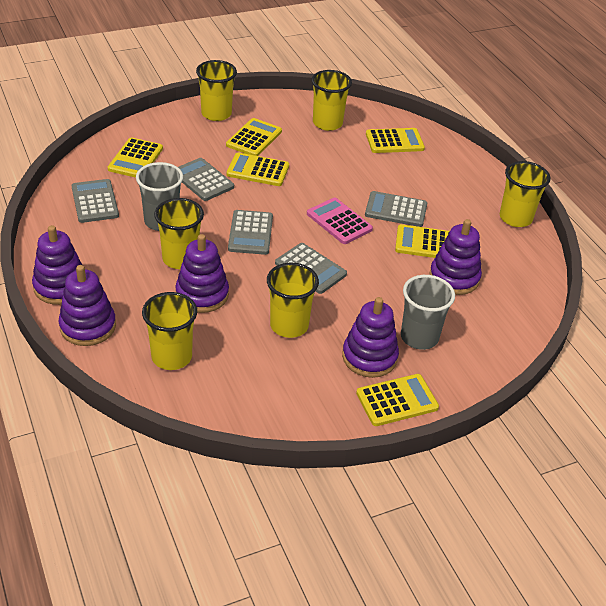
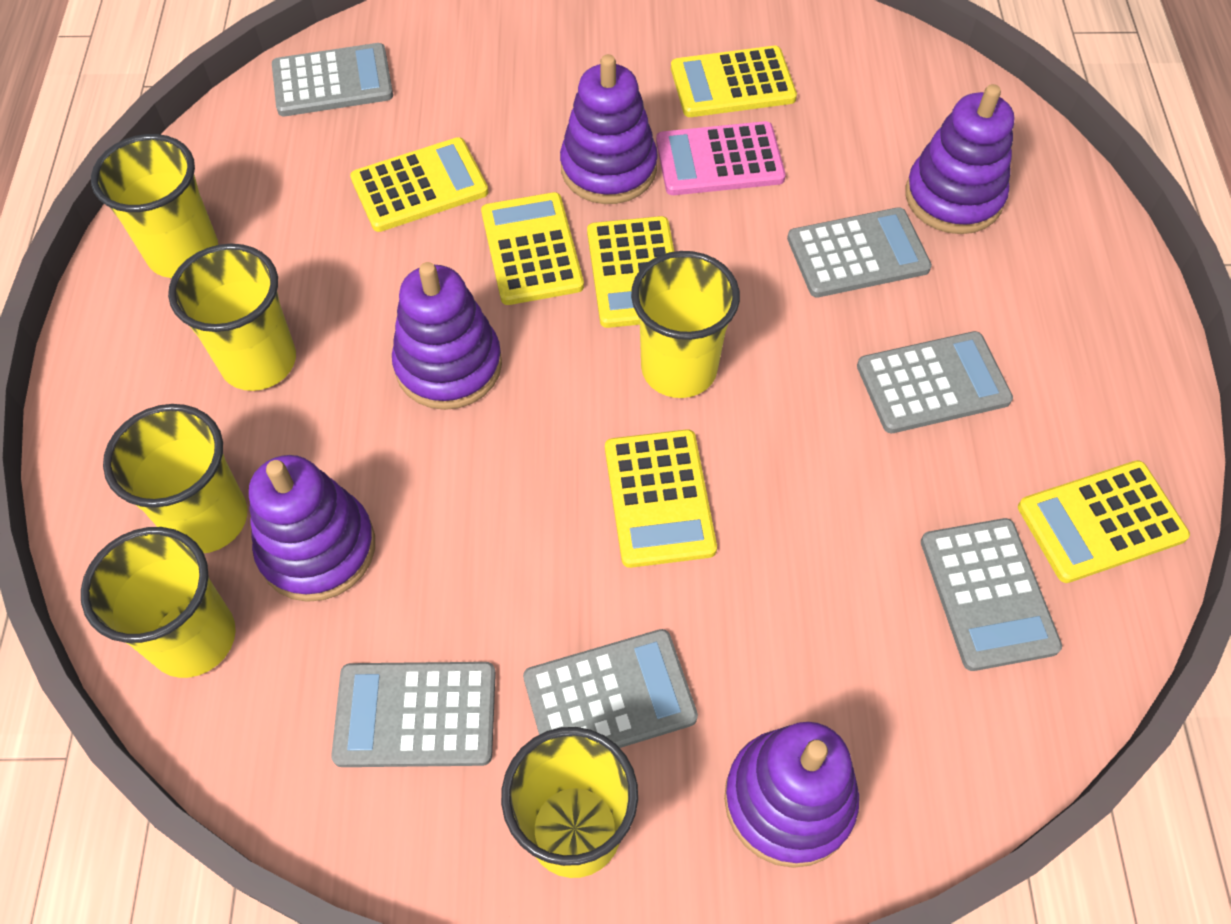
grey calculator: [71,179,119,223] [178,158,234,201] [228,210,273,255] [275,243,347,294] [365,191,427,227] = 5 -> [272,43,393,116] [331,662,496,767] [523,629,698,748] [787,207,932,297] [857,331,1013,433] [921,518,1062,671] = 6
grey cup: [136,162,183,231] [401,275,455,350] = 2 -> none = 0

